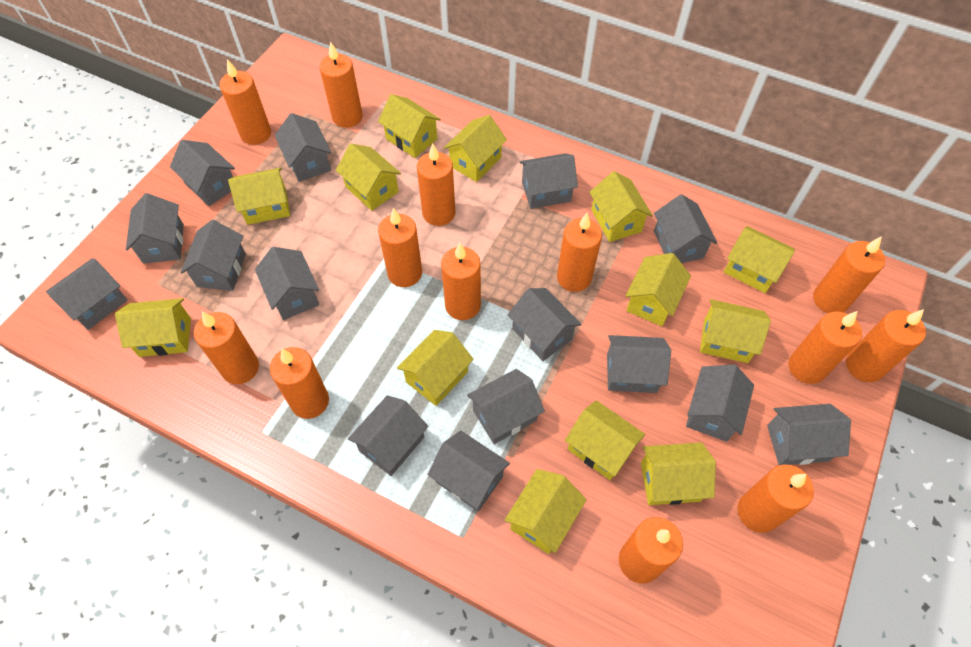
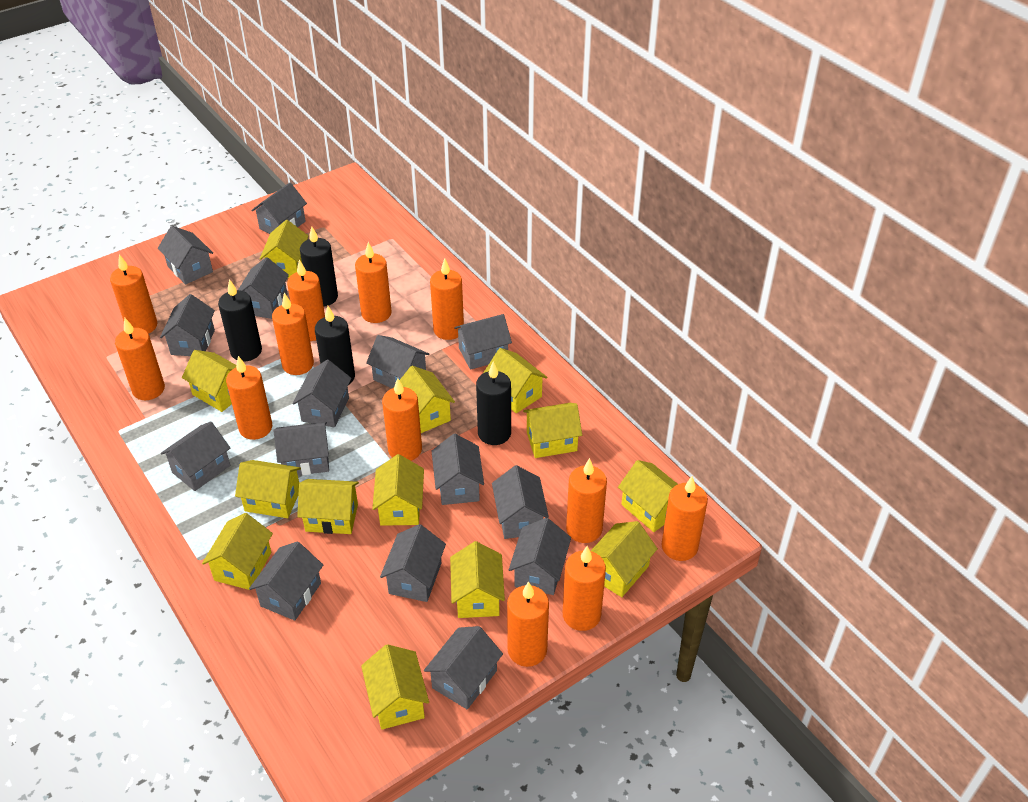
black candle: none = 0 -> [218,279,262,361] [300,226,338,307] [315,306,355,384] [476,362,511,445] = 4
orange candle: [194,311,259,384] [220,59,271,145] [270,347,329,419] [320,41,363,128] [378,208,422,287] [417,143,455,226] [441,243,481,320] [557,213,602,292] [619,517,683,584] [737,464,814,533] [788,311,862,384] [813,236,885,313] [846,309,926,382] = 13 -> [110,254,157,334] [115,318,165,400] [226,356,272,440] [272,293,314,375] [287,259,325,341] [355,242,392,323] [382,378,422,461] [430,259,464,340] [507,581,549,667] [563,546,606,631] [566,458,607,543] [662,476,708,561] = 12

